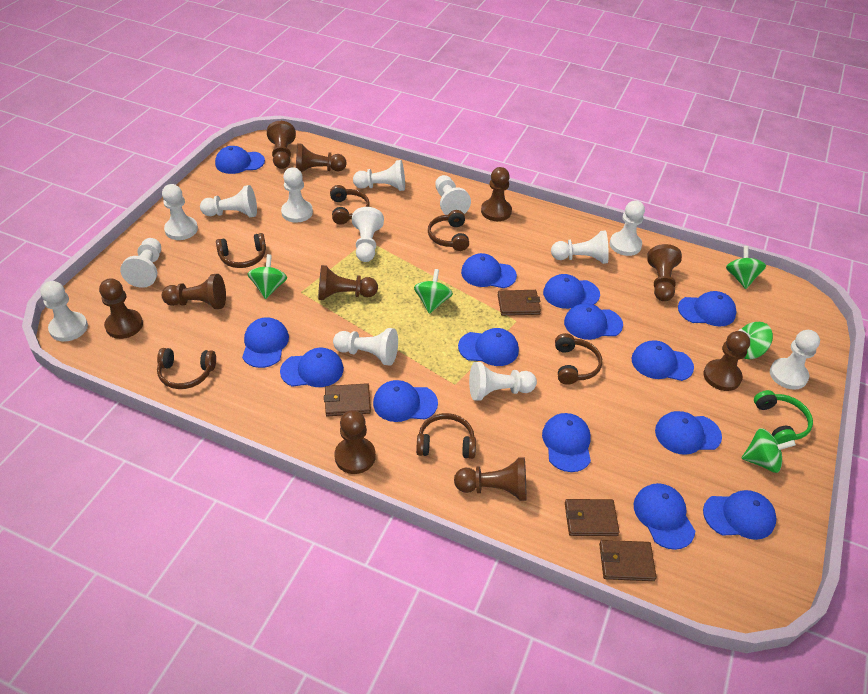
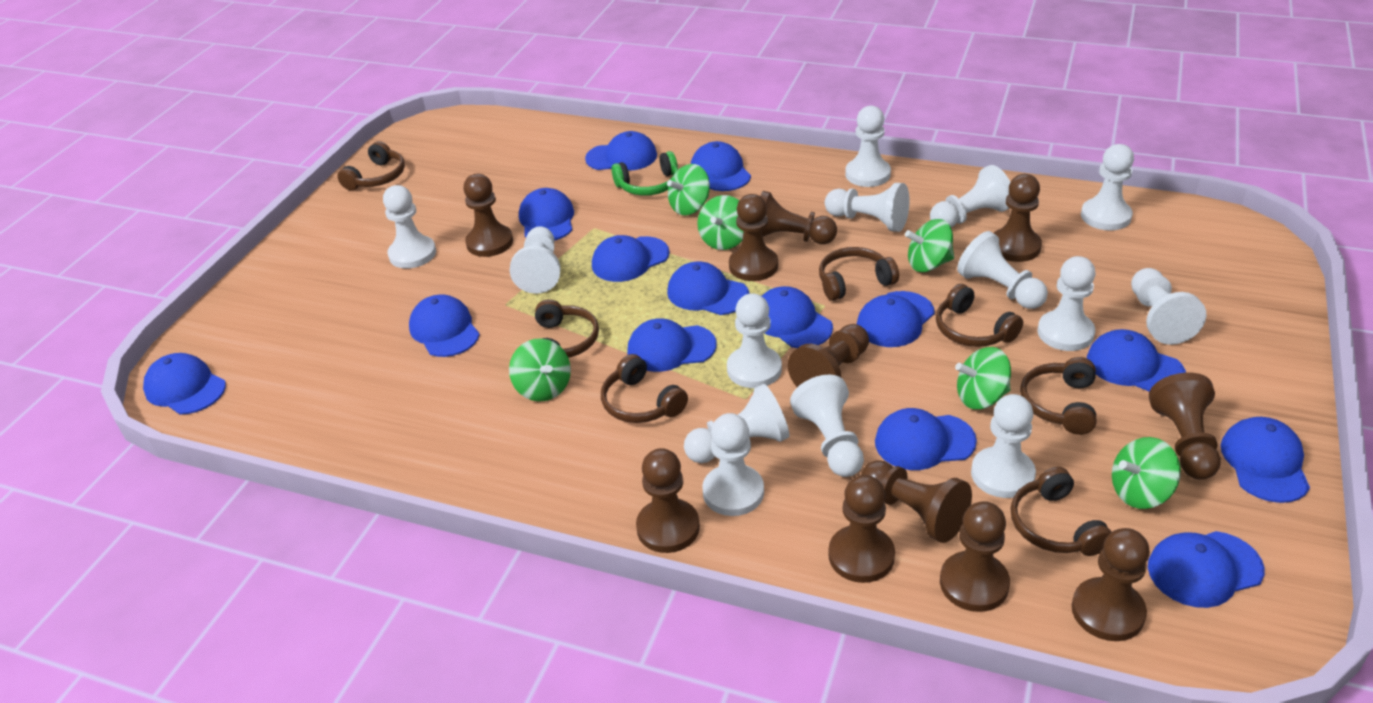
brown headphones: [157,348,216,389] [216,233,266,268] [330,185,370,225] [416,413,476,459] [428,210,469,251] [555,333,602,385] = 6 -> [337,141,405,191] [535,299,599,358] [601,354,688,423] [819,247,899,301] [936,284,1023,347] [1010,467,1112,556] [1020,357,1096,435] = 7
brown pawn: [99,278,143,339] [162,274,226,309] [267,121,296,169] [296,143,347,173] [318,265,378,300] [334,410,376,474] [454,457,526,501] [481,167,512,221] [647,244,682,301] [704,331,750,391] = 10 -> [463,174,513,257] [636,448,700,553] [729,194,778,281] [760,191,837,244] [788,324,869,387] [828,475,895,583] [861,460,972,543] [940,501,1010,612] [994,174,1042,262] [1071,528,1150,641] [1149,373,1221,479] = 11
brown wallet: [324,383,371,416] [498,290,541,316] [565,499,619,536] [599,540,657,581] = 4 -> none = 0
green spinning top: [248,254,287,299] [414,269,453,314] [726,246,766,289] [738,322,773,359] [741,428,796,473] = 5 -> [509,338,571,402] [667,164,710,215] [697,195,744,250] [905,219,954,272] [955,347,1011,409] [1112,437,1181,509] = 6
white pawn: [40,281,88,342] [120,238,161,288] [162,184,198,240] [200,185,257,217] [281,167,313,222] [333,328,398,366] [352,207,384,262] [353,160,405,191] [435,175,471,215] [469,362,537,400] [551,231,609,264] [610,200,645,256] [770,330,820,390] = 13 -> [383,185,436,269] [510,226,561,294] [684,384,789,463] [702,413,764,516] [727,293,782,388] [790,375,864,477] [825,183,910,232] [845,106,891,187] [930,165,1010,228] [957,231,1048,309] [971,394,1036,498] [1037,256,1096,351] [1081,144,1134,231] [1131,268,1206,345] = 14

